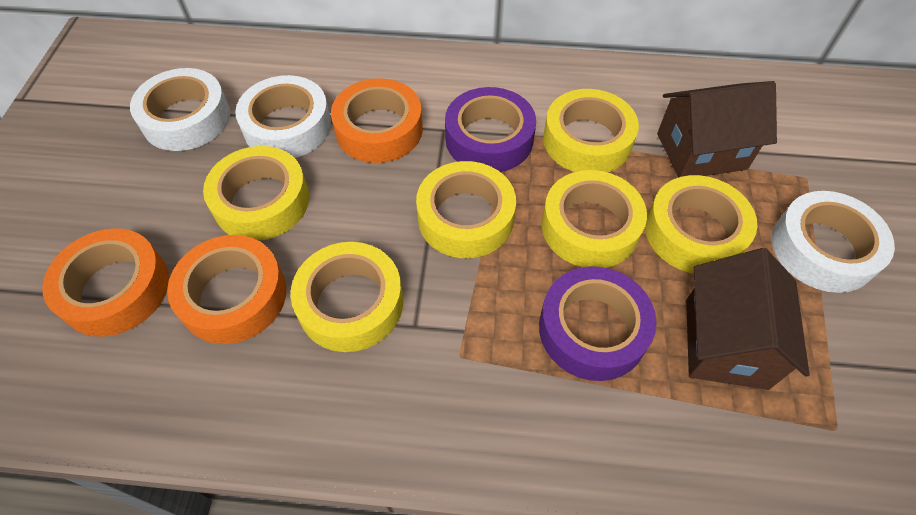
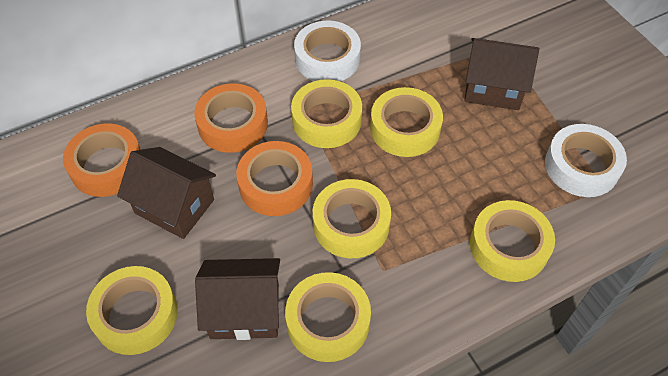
brown house: [657,81,777,178] [686,248,810,390] = 2 -> [117,147,216,239] [195,258,280,340] [464,38,539,110] = 3
purple tape: [445,87,536,172] [539,266,657,381] = 2 -> none = 0
white tape: [130,68,230,151] [235,75,331,158] [772,191,895,293] = 3 -> [294,21,361,81] [545,124,627,197] = 2

